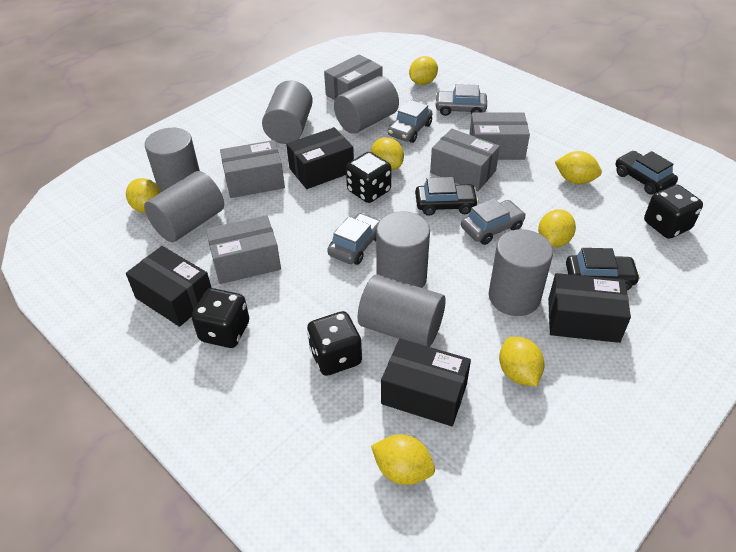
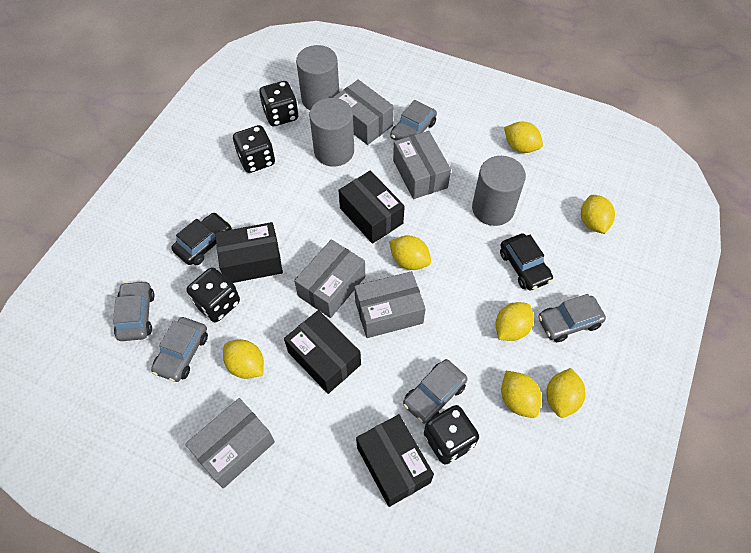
black car: [415,177,478,216] [566,248,640,290] [616,151,678,195] = 3 -> [171,213,232,265] [500,233,553,291] = 2
grey car: [327,213,381,265] [388,100,432,143] [435,84,487,116] [461,198,526,245] = 4 -> [113,280,155,341] [151,317,208,382] [390,100,437,141] [403,359,468,424] [538,294,606,342] = 5
grey cylinder: [144,171,224,242] [145,128,200,192] [262,80,313,144] [334,76,399,134] [358,274,446,347] [376,211,430,288] [489,229,553,316] = 7 -> [296,45,340,110] [309,98,354,167] [472,156,526,226] = 3

